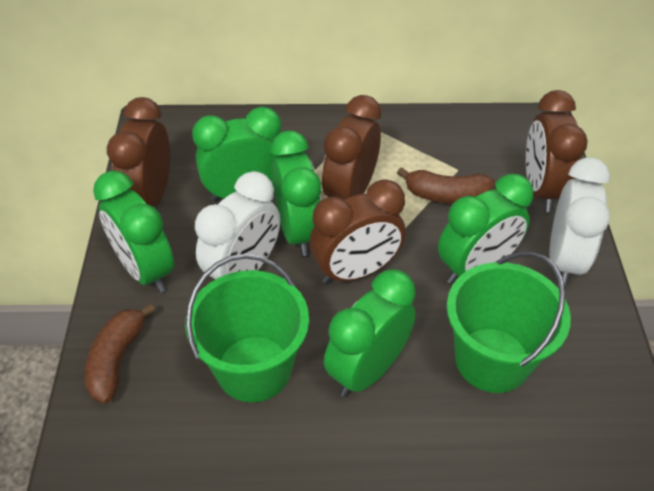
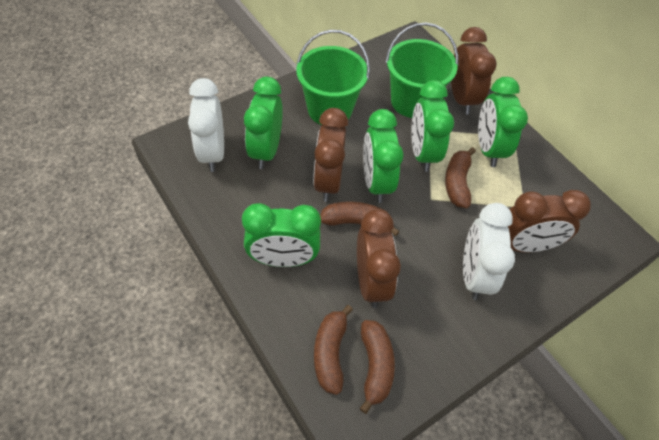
brown banana: [84,303,156,404] [397,167,495,204] = 2 -> [314,305,353,395] [320,201,400,236] [359,320,395,414] [445,147,476,208] = 4

